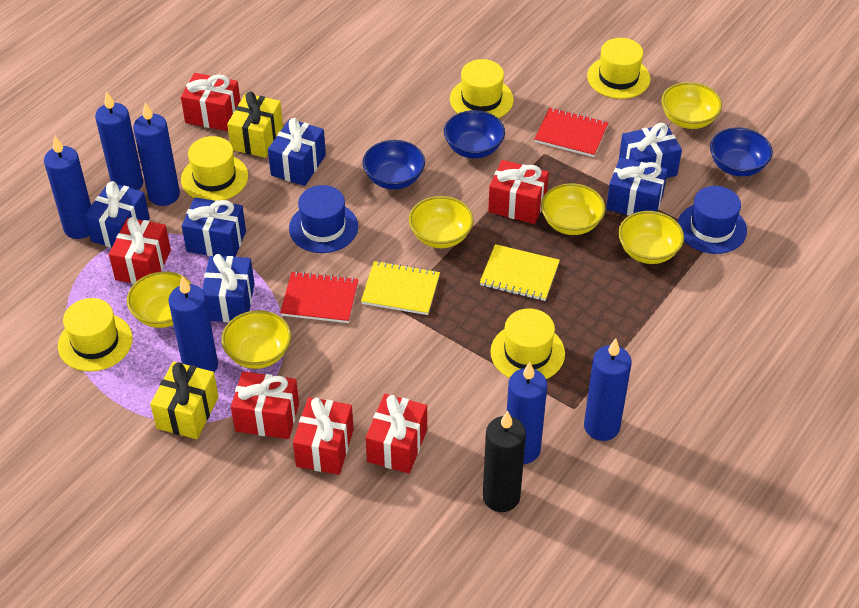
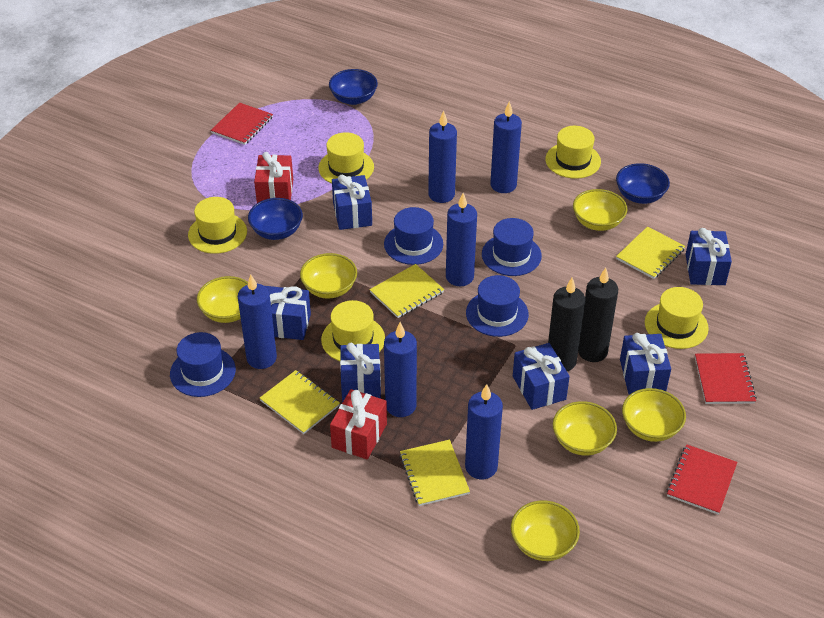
black candle: [483,410,526,512] = 1 -> [548,278,585,371] [578,268,618,362] = 2
blue hat: [289,185,358,253] [678,186,747,254] = 2 -> [170,332,236,397] [384,207,443,265] [466,275,529,337] [482,218,542,276] = 4
red gift: [109,217,171,284] [181,73,240,131] [231,371,299,439] [293,397,354,475] [365,394,427,473] [488,160,549,224] = 6 -> [254,152,293,203] [330,389,387,460] = 2
red notebook: [280,271,358,323] [534,108,609,157] = 2 -> [211,103,273,145] [667,444,737,515] [695,353,757,404] = 3
yellow gift: [150,362,219,439] [227,92,283,158] = 2 -> none = 0
yellow notebook: [361,261,440,315] [480,244,560,301] = 2 -> [260,370,340,434] [369,264,444,318] [400,440,470,506] [616,226,685,279] = 4

